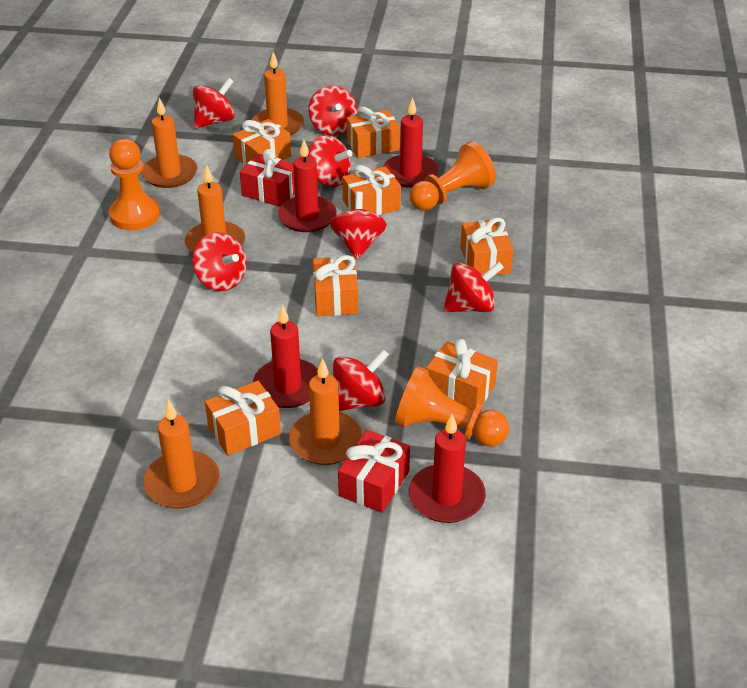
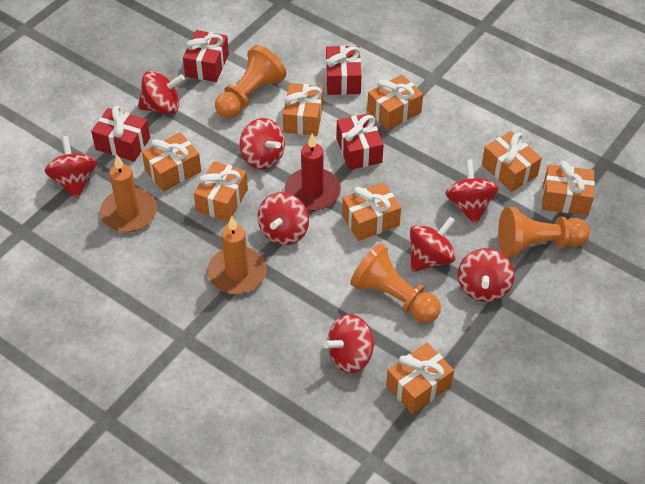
orange candle: [141,98,198,188] [143,399,220,509] [185,165,245,253] [251,52,304,136] [289,358,362,465] = 5 -> [100,155,157,232] [207,216,267,294] = 2
orange gift: [205,381,281,456] [233,119,291,166] [313,255,358,316] [342,165,401,215] [346,106,400,158] [426,339,498,410] [460,218,513,276] = 7 -> [142,132,201,192] [194,161,248,222] [283,83,323,136] [342,182,401,241] [367,75,423,130] [386,343,454,414] [482,131,542,192] [542,161,595,215] = 8
red candle: [253,304,318,408] [278,139,337,232] [383,97,439,188] [409,414,486,523] = 4 -> [285,133,341,211] = 1
red gift: [240,149,295,207] [338,430,410,513] = 2 -> [91,106,150,162] [183,30,229,82] [326,45,362,95] [336,113,384,170] = 4
red spinning top: [192,232,247,291] [193,78,235,129] [308,85,357,136] [308,135,352,187] [330,191,387,260] [333,349,389,411] [443,262,504,312] = 7 -> [45,136,97,199] [138,71,185,114] [240,118,285,170] [257,192,309,245] [323,314,375,373] [410,217,456,272] [445,159,499,225] [458,248,514,302] = 8

